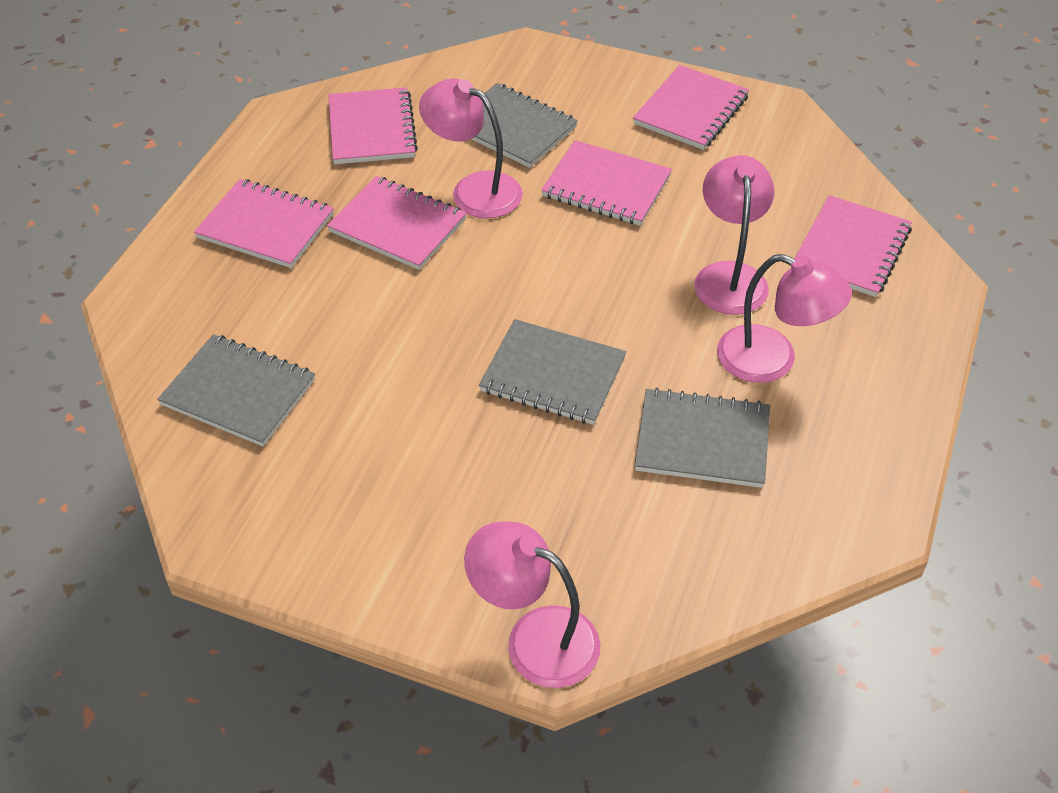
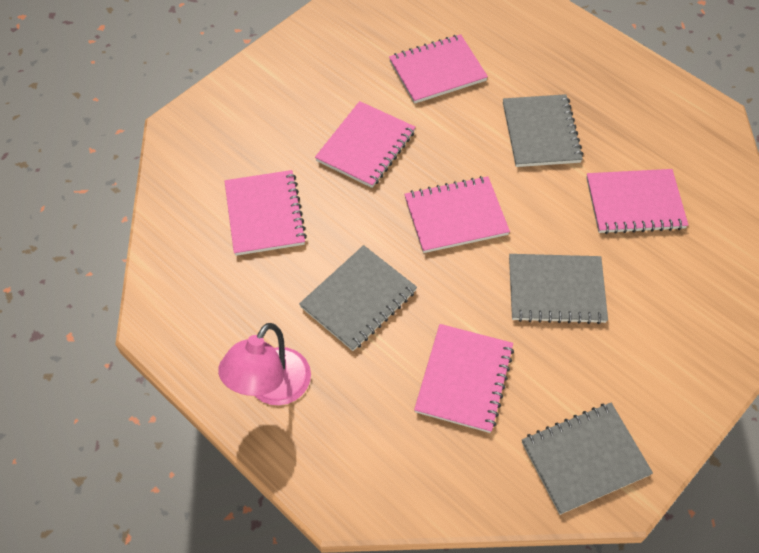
pink lamp: [419,78,523,218] [464,521,600,688] [694,155,775,315] [717,254,852,383] = 4 -> [218,323,311,405] = 1

